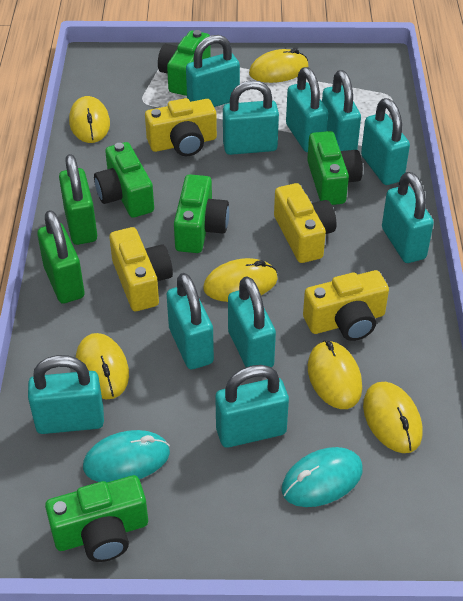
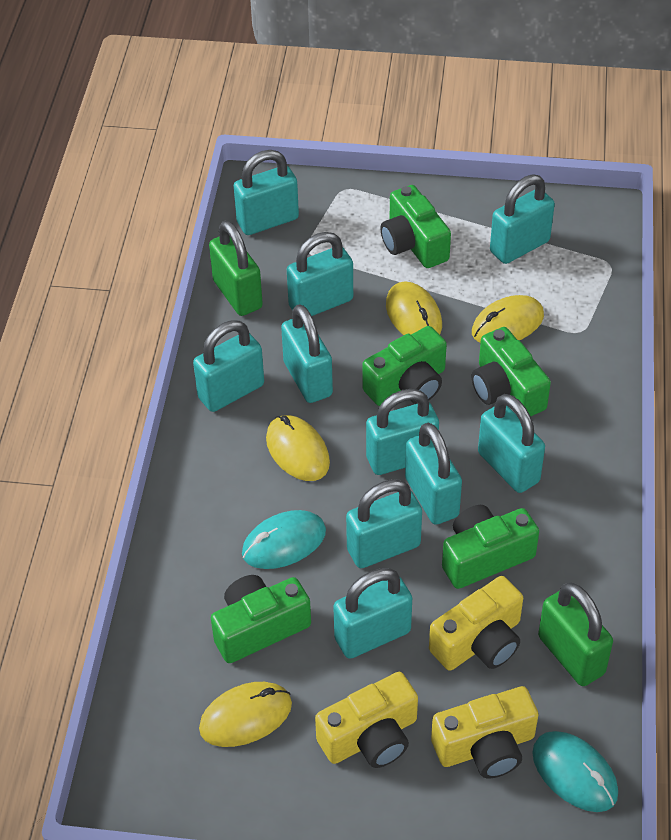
yellow camera: [109,227,173,311] [145,98,217,156] [274,183,336,263] [303,270,389,341] = 4 -> [315,672,418,768] [429,576,523,671] [431,686,538,779] = 3
yellow mouse: [69,96,110,143] [76,333,129,400] [203,258,278,302] [249,48,308,83] [308,340,362,409] [363,382,422,453] = 6 -> [199,682,292,747] [266,415,330,481] [386,281,442,335] [472,295,544,343] = 4

